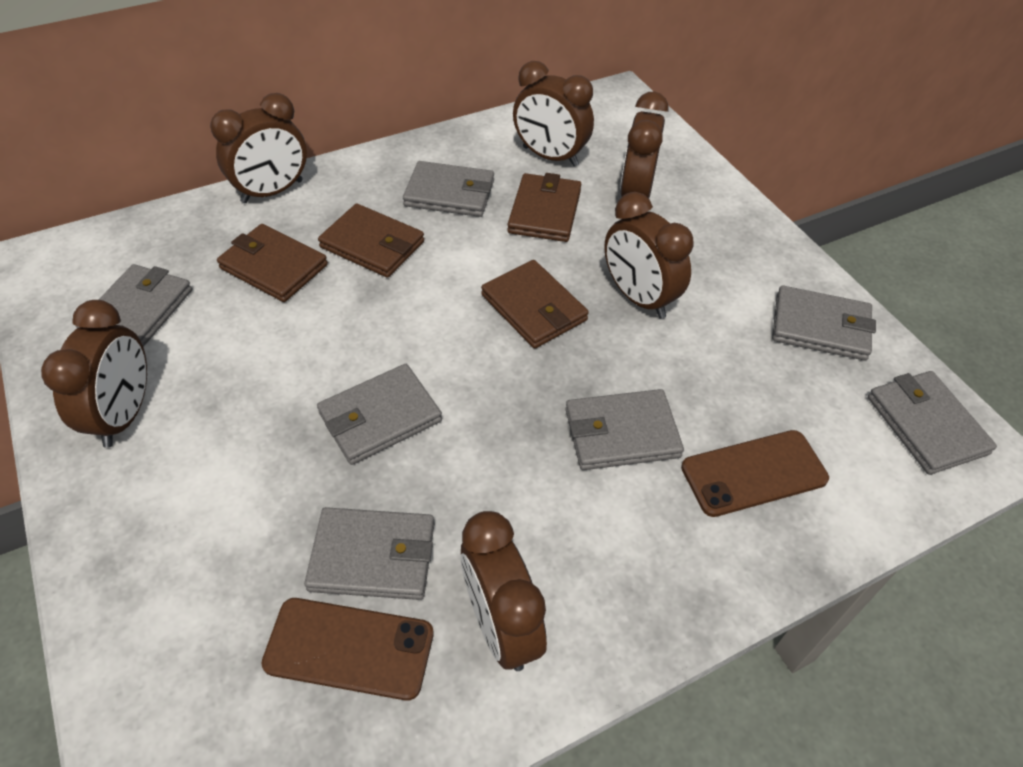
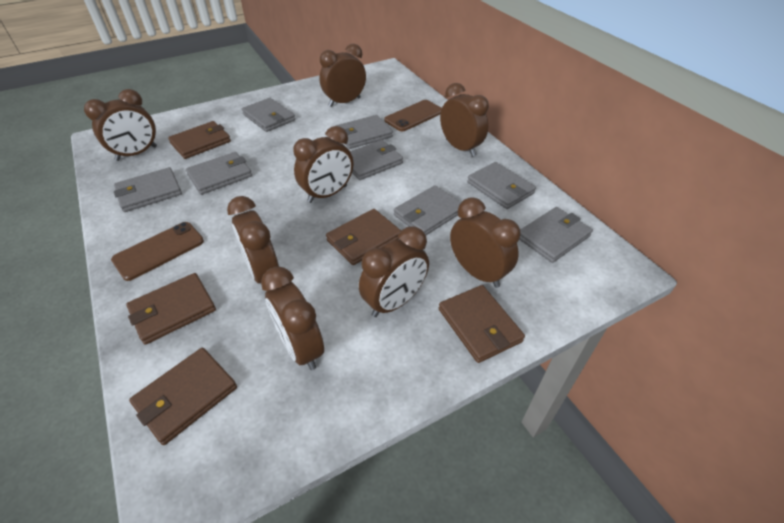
brown clock: [41,300,147,448] [210,93,307,203] [461,511,547,671] [513,61,594,167] [604,192,693,319] [620,92,669,198] = 6 -> [84,89,157,161] [227,196,279,283] [261,266,324,370] [293,126,353,203] [320,44,366,107] [359,226,429,317] [440,83,489,157] [450,197,521,288] = 8
brown wallet: [217,224,328,302] [318,203,424,278] [481,260,589,349] [507,173,581,242] = 4 -> [126,273,216,345] [129,348,237,445] [168,121,231,159] [326,209,401,265] [439,285,525,363] = 5
grey wallet: [76,264,192,347] [304,507,434,600] [317,364,442,465] [403,161,494,217] [565,389,684,470] [772,285,876,361] [868,371,997,475] = 7 -> [114,167,182,212] [186,152,252,195] [242,98,295,132] [336,115,393,149] [350,140,403,180] [394,185,461,235] [467,162,536,209] [519,207,593,263] = 8

